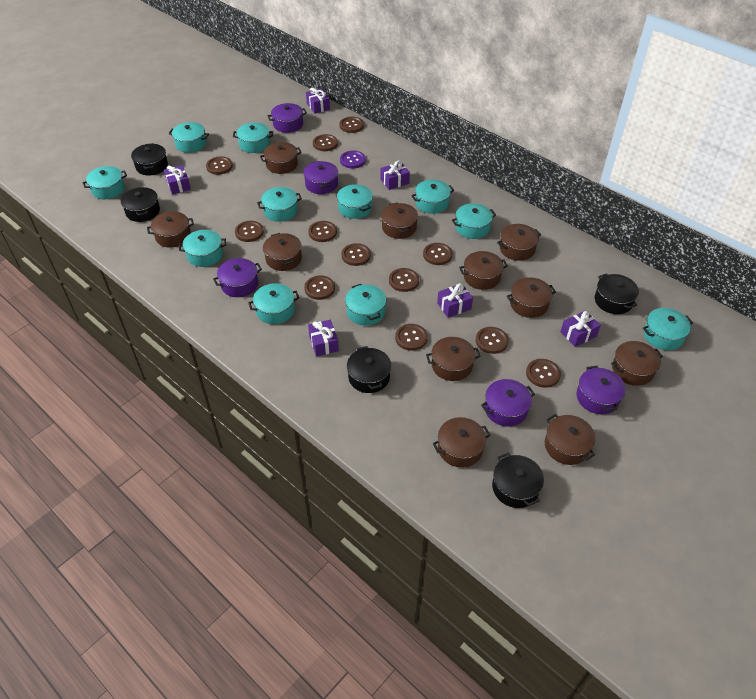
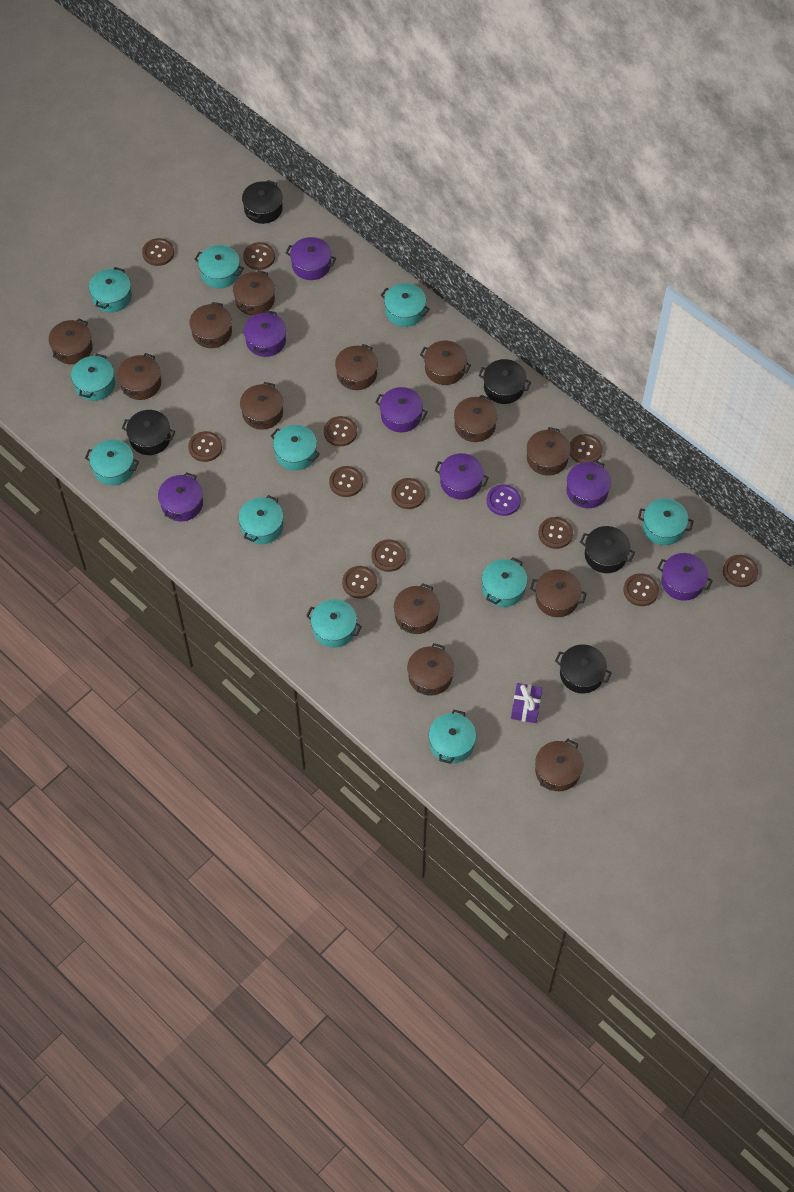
brown pot: [147,211,194,248] [260,142,302,174] [263,233,302,271] [381,202,418,239] [426,337,481,381] [433,417,491,468] [459,251,508,290] [497,224,541,261] [507,277,556,318] [545,414,596,465] [611,341,663,386] = 11 -> [49,319,93,364] [117,353,161,400] [189,302,232,348] [233,270,275,316] [240,382,283,429] [335,344,378,390] [394,583,440,634] [407,643,454,696] [420,341,471,385] [454,395,498,442] [527,427,571,476] [530,569,587,617] [535,739,583,791] = 13
purple gift: [164,165,191,194] [306,88,330,114] [308,320,339,357] [381,160,410,190] [437,283,473,318] [561,311,601,347] = 6 -> [511,683,542,723] = 1
purple pot: [213,258,262,297] [267,103,307,133] [303,161,338,194] [481,379,535,427] [577,366,626,414] = 5 -> [158,472,203,522] [244,310,286,357] [286,237,336,280] [375,387,427,432] [434,453,489,500] [566,460,611,508] [657,553,713,601] = 7

